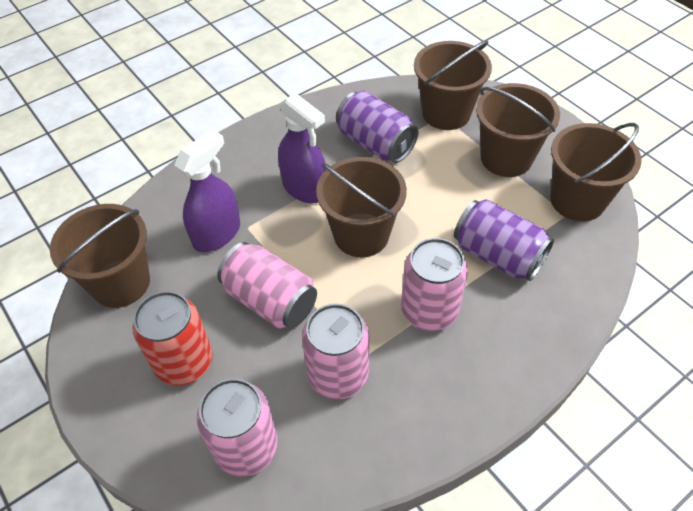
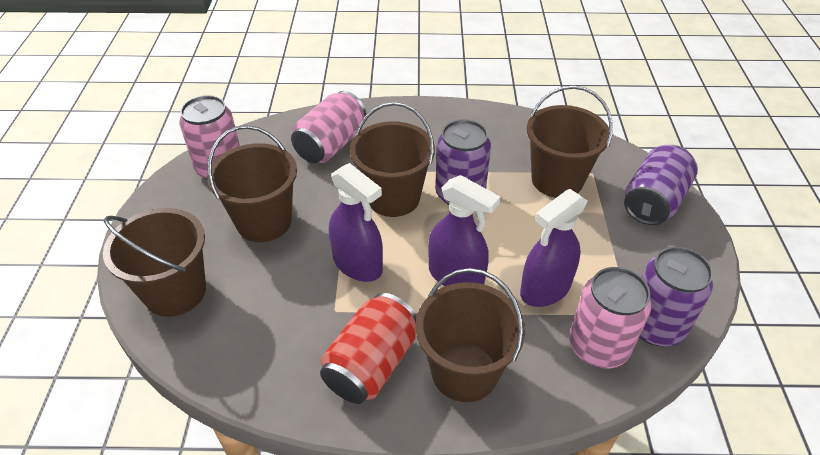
pink can: [197,378,278,477] [217,242,317,329] [302,303,370,399] [401,238,468,331] = 4 -> [179,95,240,179] [291,91,367,163] [569,267,651,368] = 3
purple can: [336,90,418,163] [454,199,554,281] = 2 -> [435,119,491,205] [624,145,698,225] [639,247,713,346] = 3
purple spray bottle: [174,130,240,252] [278,93,326,203] = 2 -> [329,163,383,282] [428,175,500,286] [520,189,588,307] = 3

